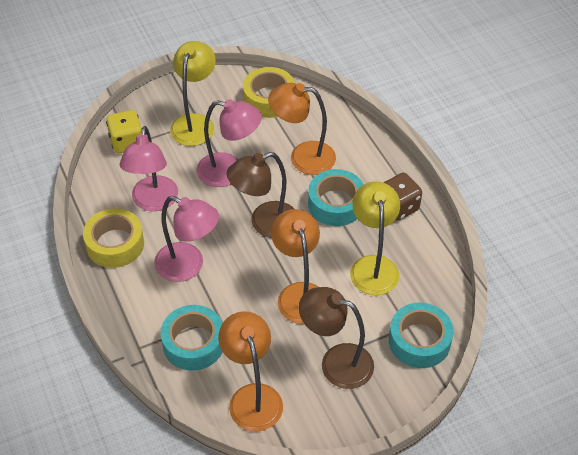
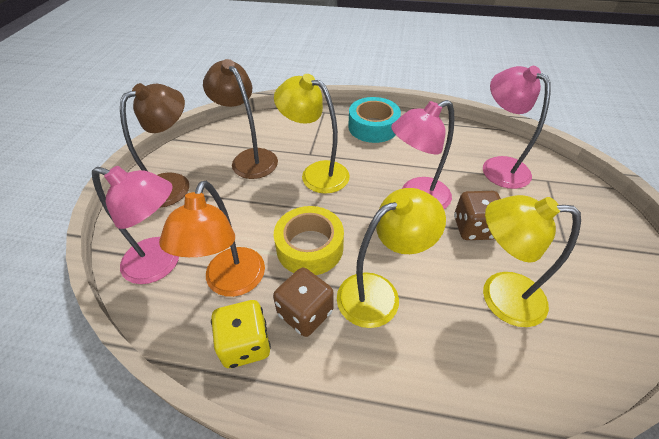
brown dice: [383,173,422,221] = 1 -> [273,268,334,337] [454,191,501,240] = 2
orange lamp: [218,311,283,431] [268,83,336,175] [271,209,320,324] = 3 -> [159,181,265,297] = 1
turquoise tape: [161,305,223,371] [308,169,364,226] [389,303,454,368] = 3 -> [348,97,401,143] = 1
yellow lamp: [170,41,216,146] [350,181,400,295] = 2 -> [274,74,350,194] [337,188,446,328] [483,195,581,327] = 3
yellow tape: [83,208,144,268] [243,67,295,118] = 2 -> [274,206,344,275] = 1

